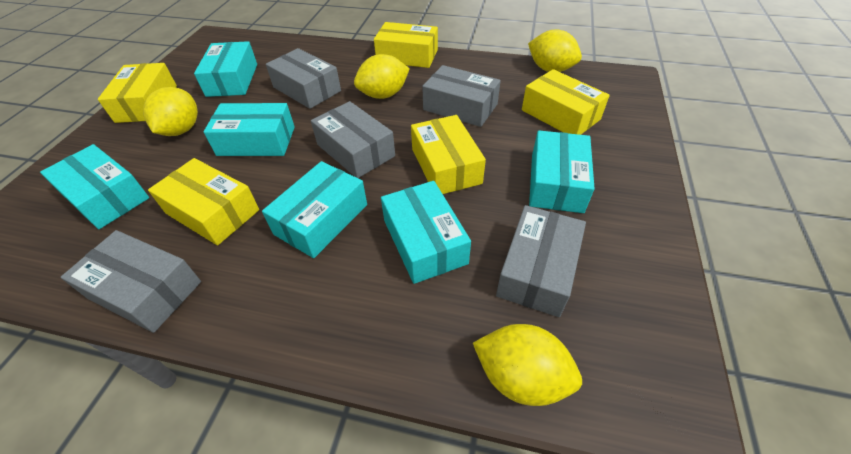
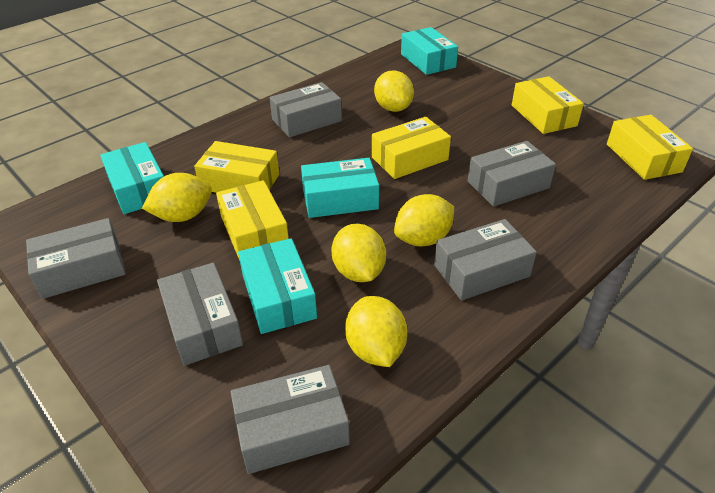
grey box: [61,230,201,333] [266,48,341,109] [311,101,395,178] [422,65,501,127] [496,205,586,317] = 5 -> [26,218,126,299] [157,262,243,366] [231,365,350,474] [270,82,342,138] [434,219,537,301] [468,141,556,207] = 6
turquoise box: [40,144,149,229] [194,41,257,97] [204,103,295,156] [262,161,367,258] [381,181,471,284] [529,130,595,213] = 6 -> [100,142,164,214] [238,238,317,334] [301,158,379,218] [401,27,458,75] = 4
yellow lemon: [143,87,198,136] [354,54,410,99] [473,324,582,406] [528,30,582,72] = 4 -> [142,173,212,222] [331,224,386,282] [345,296,407,367] [374,70,414,112] [394,194,454,246] = 5

